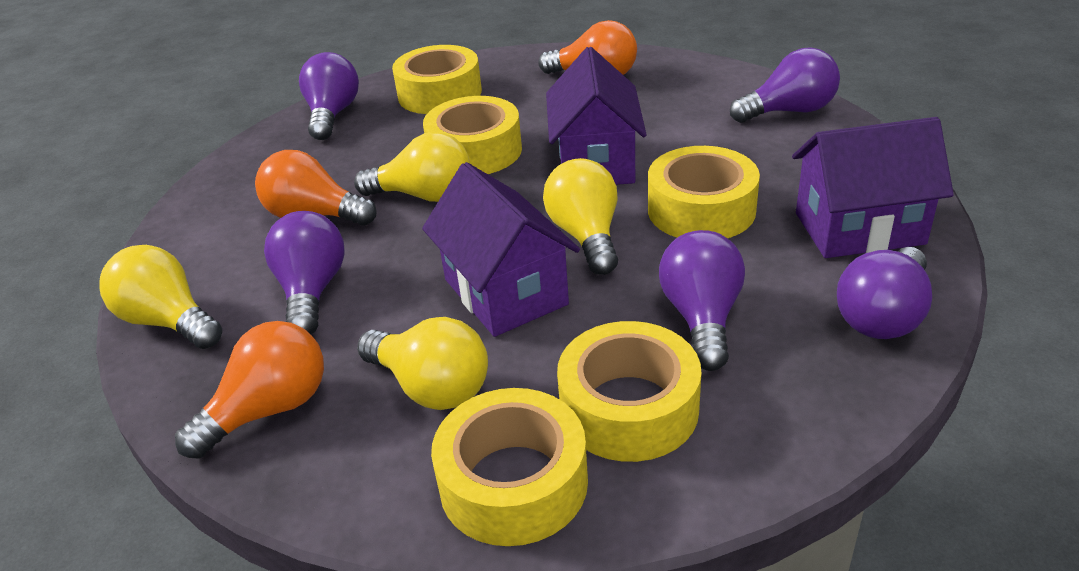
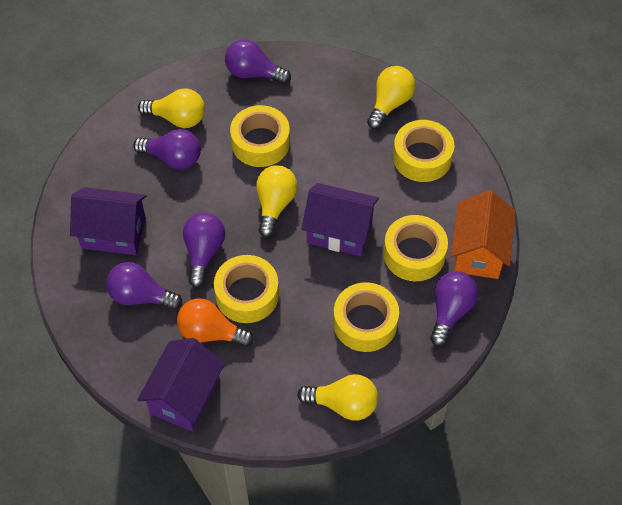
orange house: none = 0 -> [451,190,516,279] = 1
orange light bulb: [175,321,324,459] [255,150,377,226] [538,20,637,75] = 3 -> [177,298,254,347] = 1

